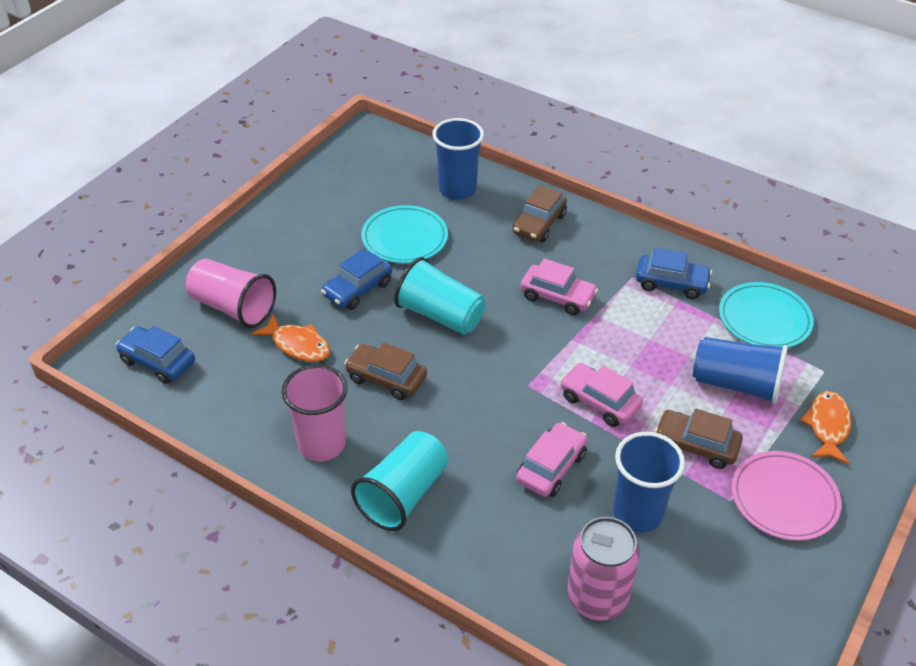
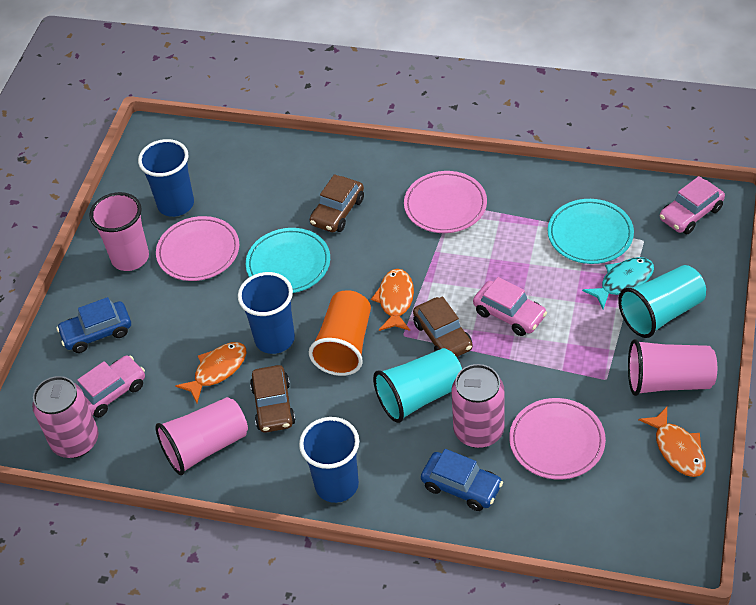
blue car: [116,326,195,384] [321,249,392,310] [636,247,712,299] = 3 -> [57,297,131,353] [421,449,503,511] = 2
orange cup: none = 0 -> [309,290,371,376] = 1
orange fish: [251,314,330,362] [800,391,851,465] = 2 -> [175,342,246,403] [371,269,414,331] [638,407,706,477] = 3
pink can: [567,517,640,620] = 1 -> [32,376,99,458] [451,364,504,448] = 2
pink cup: [186,259,276,328] [282,364,348,461] = 2 -> [89,192,149,271] [155,397,248,475] [628,339,717,396] = 3
pink plate: [731,451,842,541] = 1 -> [156,216,240,281] [404,171,487,233] [509,398,606,480] = 3
turquoise fish: none = 0 -> [582,257,654,309] = 1

